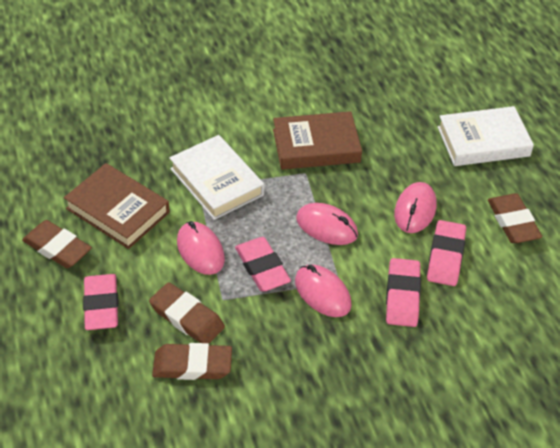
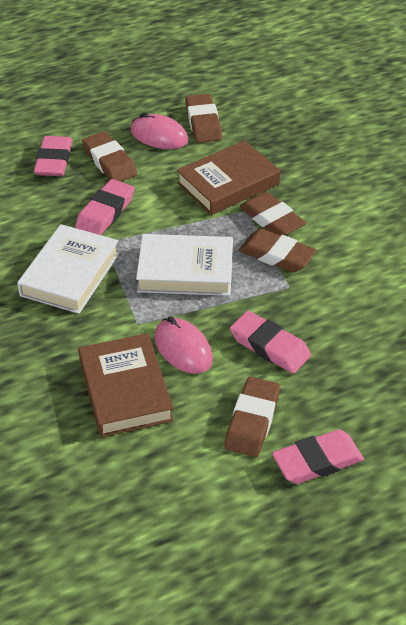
brown eraser: [22,220,92,268] [149,282,225,344] [152,343,232,380] [488,193,542,243] = 4 -> [82,131,137,182] [185,94,222,143] [224,377,280,457] [239,229,317,272] [240,192,306,236] = 5
pink mouse: [177,221,225,275] [295,264,352,317] [296,203,358,245] [394,182,436,233] = 4 -> [131,112,188,149] [155,316,213,374] = 2

